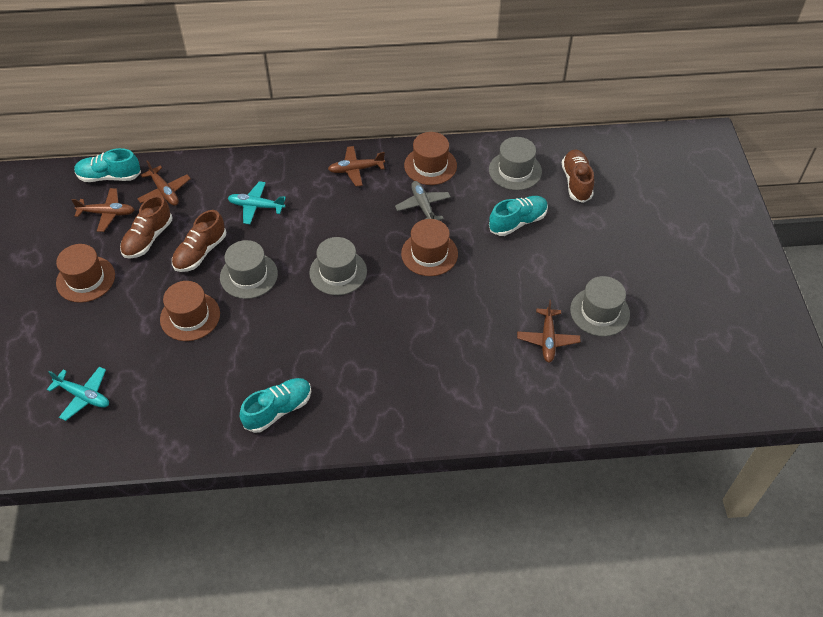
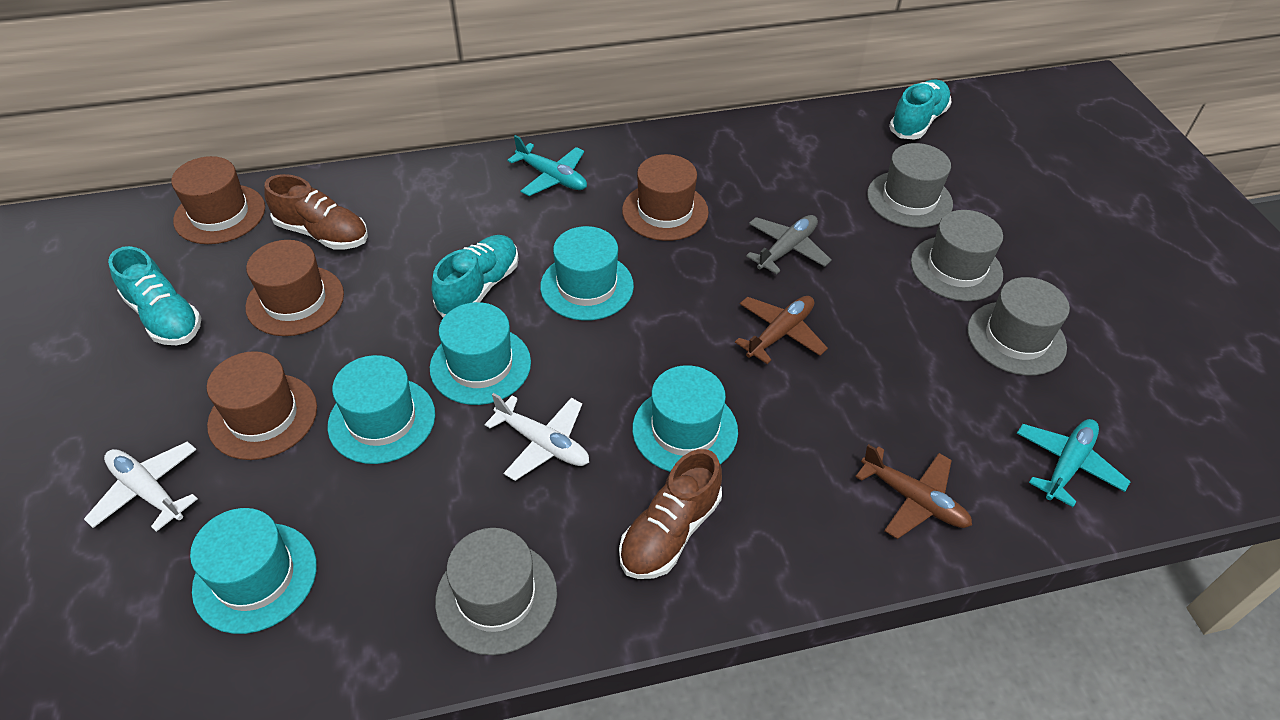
brown plane: [71,188,134,232] [137,160,191,206] [328,146,385,187] [517,300,580,362] = 4 -> [735,296,828,364] [855,444,972,539] = 2
brown shoe: [120,195,172,259] [172,210,226,272] [562,149,594,203] = 3 -> [264,174,368,249] [619,449,722,579] = 2
turquoise hat: none = 0 -> [190,508,317,634] [327,355,435,464] [430,302,531,405] [540,226,634,321] [632,365,738,472] = 5
white plane: none = 0 -> [84,441,198,532] [485,393,589,481] = 2

